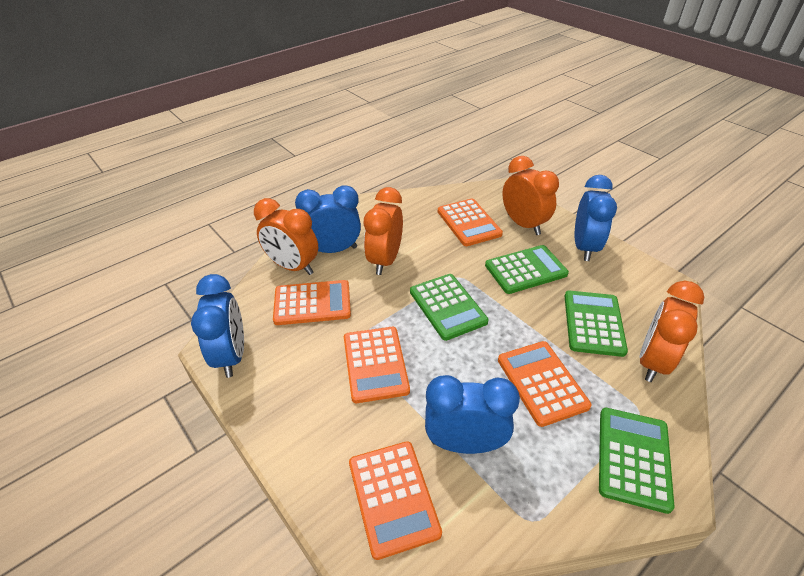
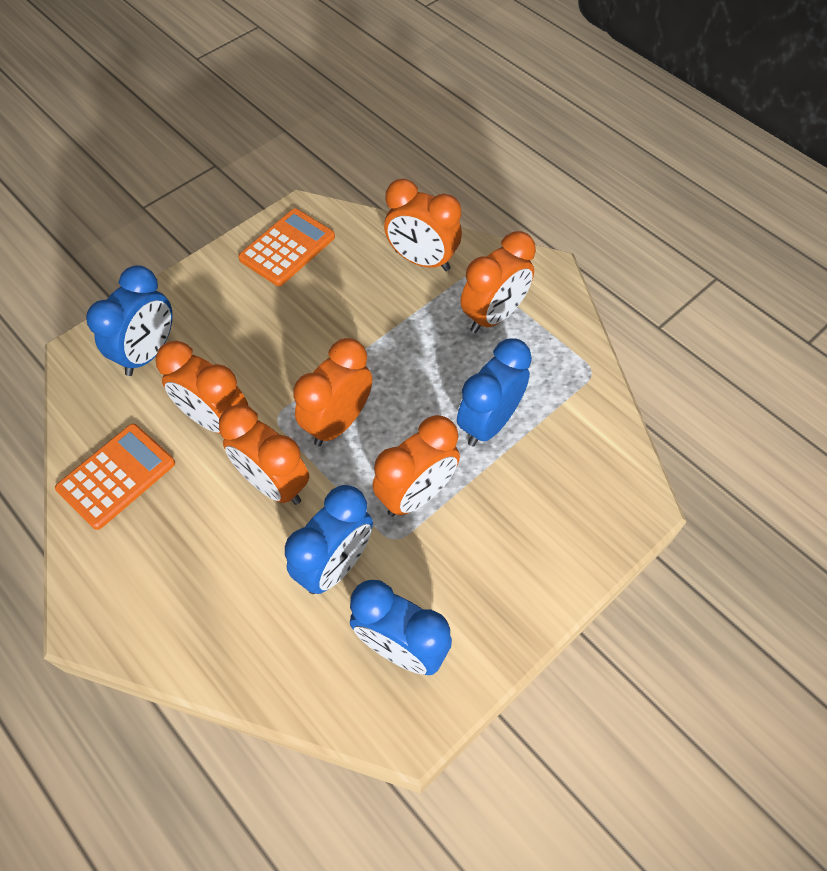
green calculator: [410,274,488,341] [485,245,569,294] [564,291,628,357] [599,408,675,514] = 4 -> none = 0
orange calculator: [273,280,351,325] [344,327,410,403] [349,441,442,560] [438,199,503,246] [498,341,592,427] = 5 -> [55,424,175,530] [238,209,335,286] = 2
orange clock: [254,198,318,275] [364,187,403,275] [502,156,559,235] [639,281,704,382] = 4 -> [156,341,248,434] [219,404,309,505] [293,338,372,446] [372,415,460,517] [384,179,462,271] [461,231,536,333] = 6

